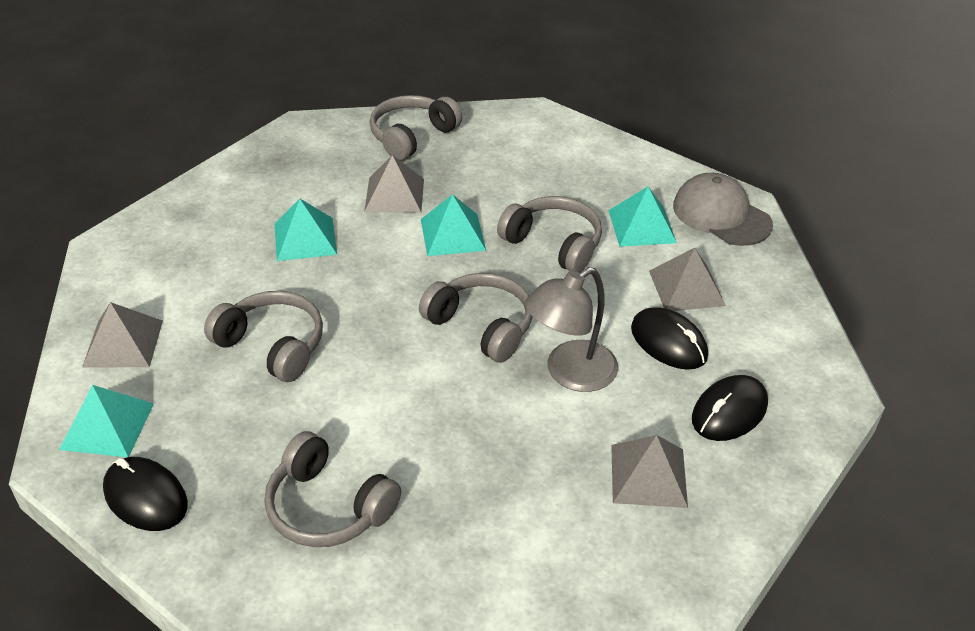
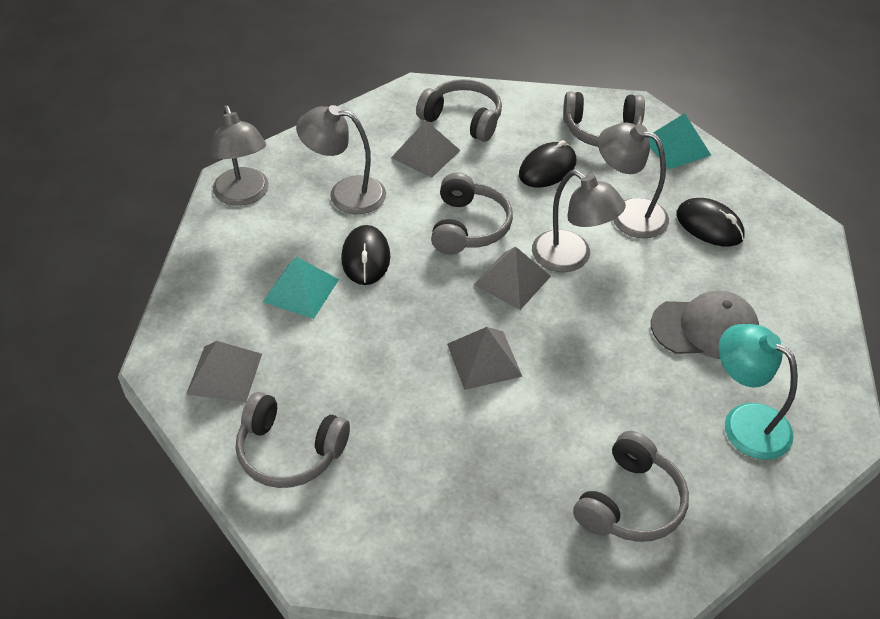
grey lamp: [525,267,618,392] = 1 -> [211,105,269,206] [296,105,386,214] [532,170,626,272] [598,123,669,238] = 4
turquoise lamp: none = 0 -> [718,324,798,460] = 1
turquoise pyramid: [59,385,154,457] [274,199,337,261] [421,194,486,256] [608,187,677,247] = 4 -> [263,257,339,319] [648,113,711,169] = 2

